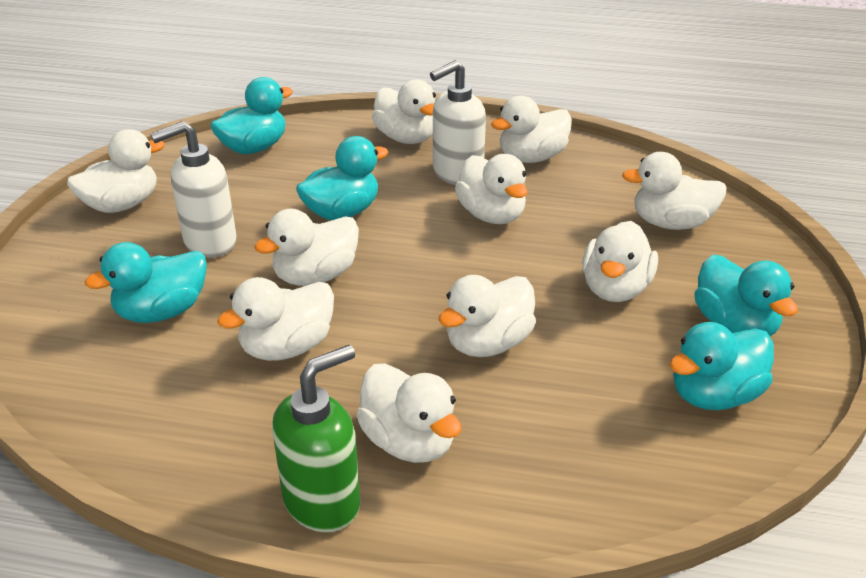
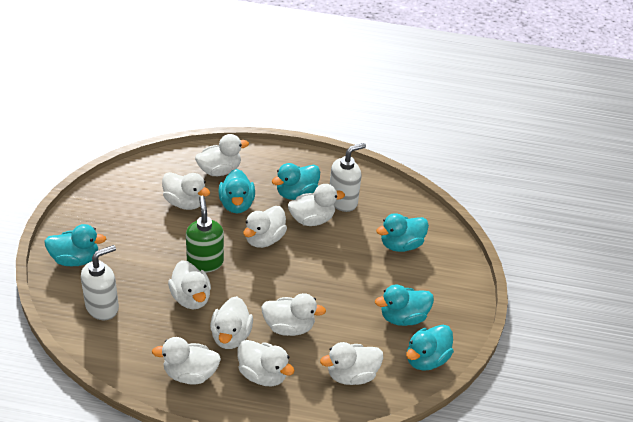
turquoise duck: [85,242,207,323] [210,77,293,154] [296,136,388,220] [670,322,774,410] [694,255,798,336] = 5 -> [44,224,106,266] [218,169,255,213] [272,163,320,200] [375,284,434,326] [376,213,429,252] [406,325,454,371] = 6

